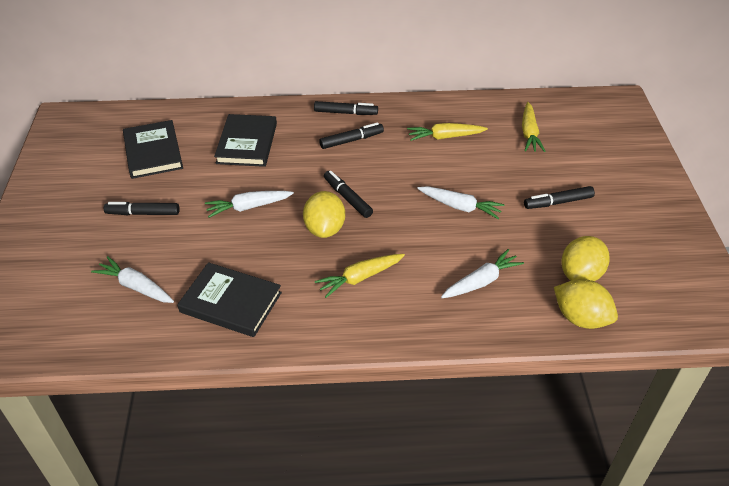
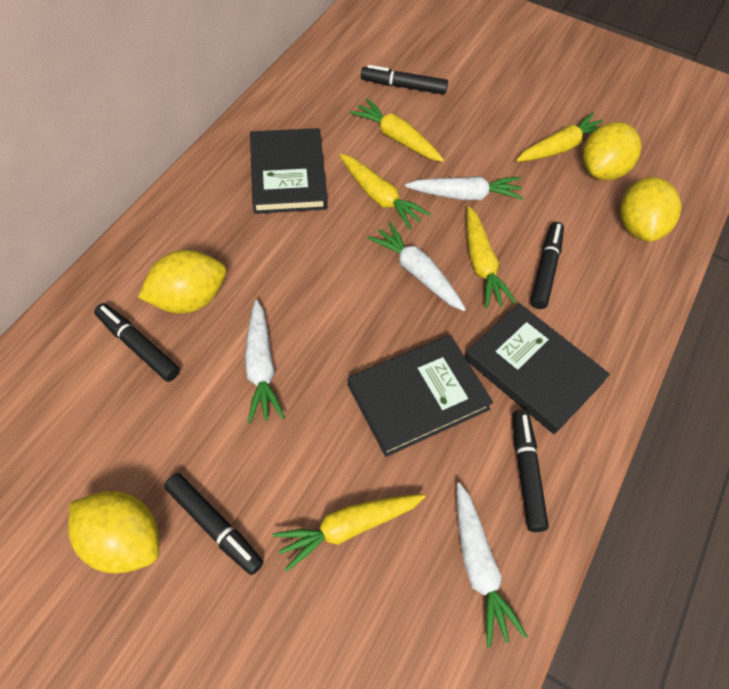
yellow carrot: [315,254,405,298] [407,123,488,141] [522,102,545,152] = 3 -> [273,494,425,572] [339,154,431,230] [350,99,444,162] [467,206,517,308] [516,112,603,162] = 5
yellow lemon: [303,191,345,238] [554,279,618,329] [561,236,610,281] = 3 -> [68,491,159,573] [138,250,226,313] [582,122,641,180] [620,177,681,242] = 4

